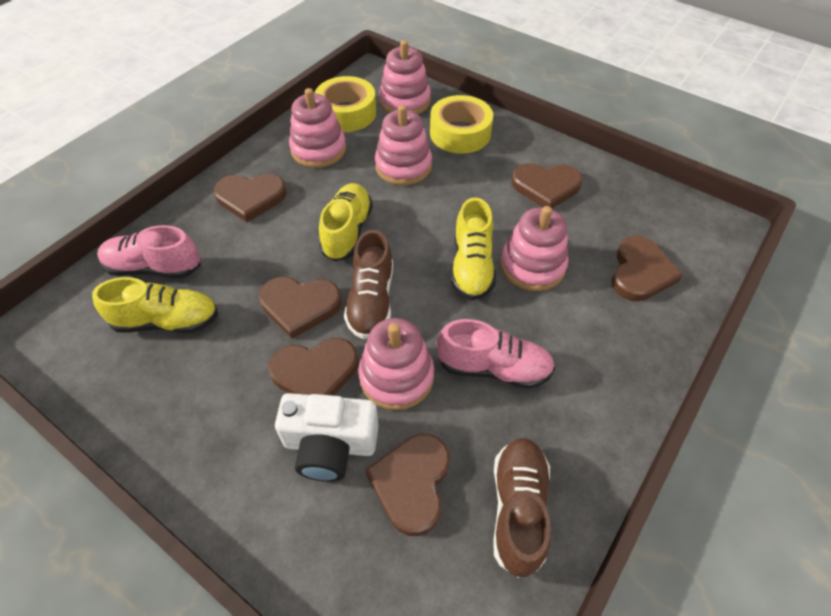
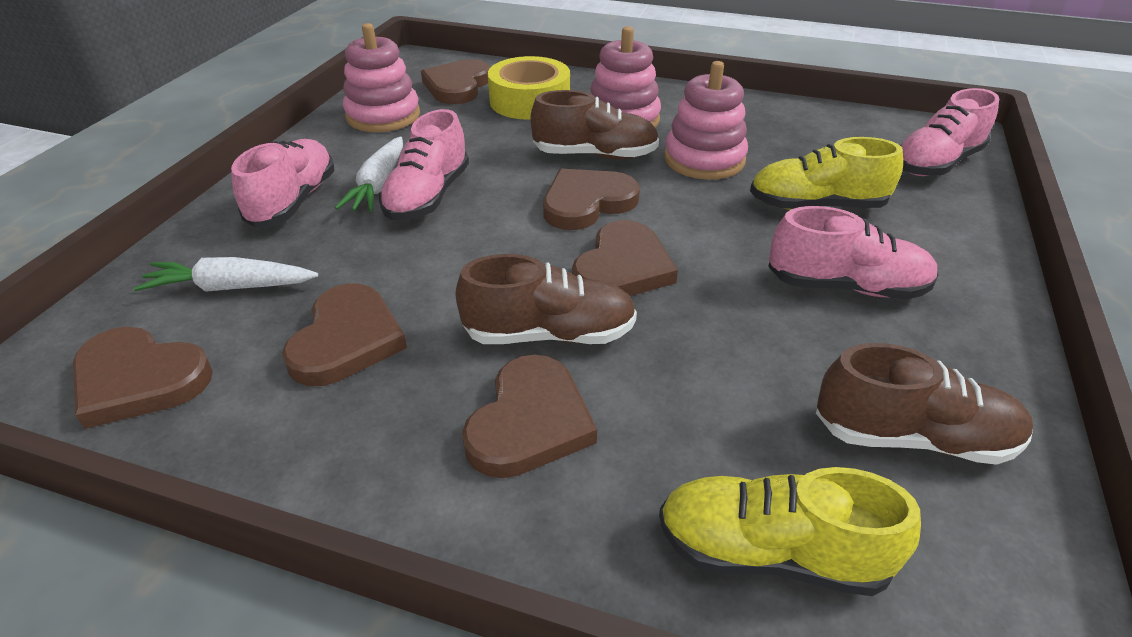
brown shoe: [344,230,393,339] [493,438,551,578] = 2 -> [455,254,637,344] [530,90,659,159] [816,343,1033,465] = 3
pink shoe: [97,225,201,278] [437,319,555,389] = 2 -> [231,139,334,227] [379,109,469,220] [768,206,938,299] [900,88,999,176] = 4
pink stacking toy: [289,88,346,168] [358,318,434,410] [375,105,432,185] [379,40,431,114] [500,206,568,291] = 5 -> [343,23,420,132] [590,26,661,128] [664,61,748,180] = 3
white camera: [275,393,379,482] = 1 -> none = 0
white carrot: none = 0 -> [134,257,318,292] [335,137,403,212] = 2
yellow shoe: [92,277,218,333] [319,183,373,262] [451,197,496,300] = 3 -> [659,467,921,596] [750,137,903,210] = 2
yellow tape: [315,76,376,132] [430,95,493,154] = 2 -> [488,56,570,120] = 1

